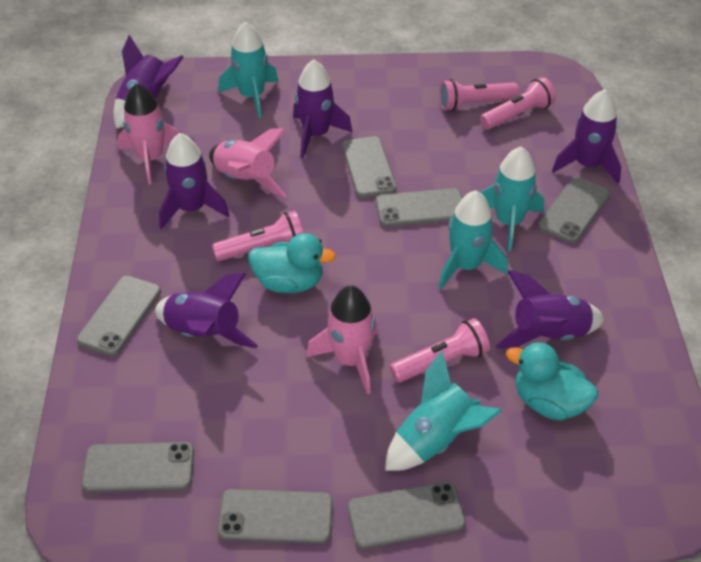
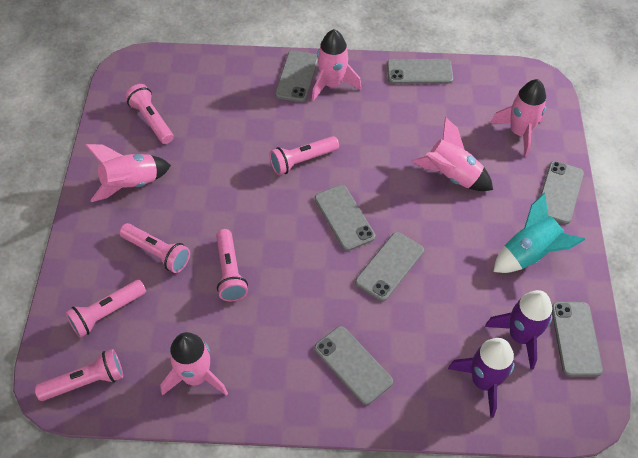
pink flashlight: [212,211,303,261] [390,318,490,383] [439,79,519,111] [480,77,556,129] = 4 -> [35,349,123,401] [65,280,146,338] [119,223,190,273] [125,84,174,144] [216,229,248,302] [269,136,339,175] = 6
pink rocket: [118,83,180,184] [209,128,287,198] [306,285,378,394] = 3 -> [85,144,171,202] [160,332,228,396] [312,29,361,101] [412,117,493,191] [490,79,546,157] = 5
purple rocket: [113,35,184,129] [155,273,258,348] [159,133,230,229] [293,59,352,158] [496,270,604,348] [552,89,621,184] = 6 -> [448,338,514,418] [485,290,552,370] = 2
turquoise duck: [248,233,336,293] [506,342,598,421] = 2 -> none = 0
turquoise rocket: [218,21,279,118] [385,351,502,471] [439,191,508,289] [480,147,544,251] = 4 -> [493,193,585,273] = 1

